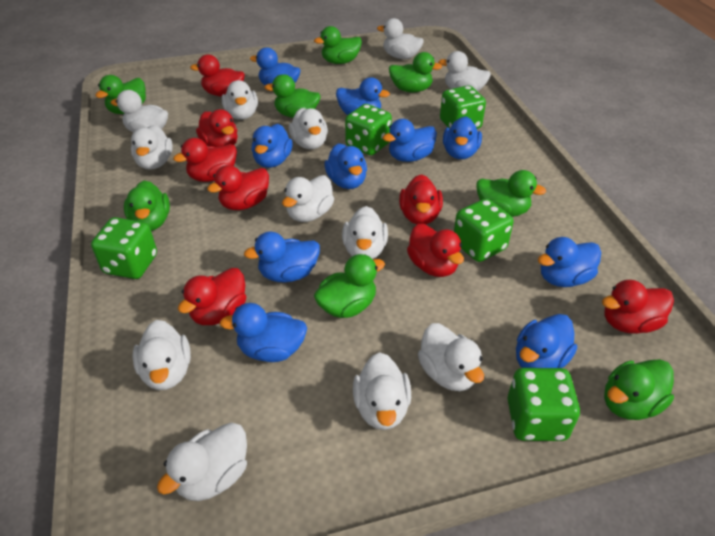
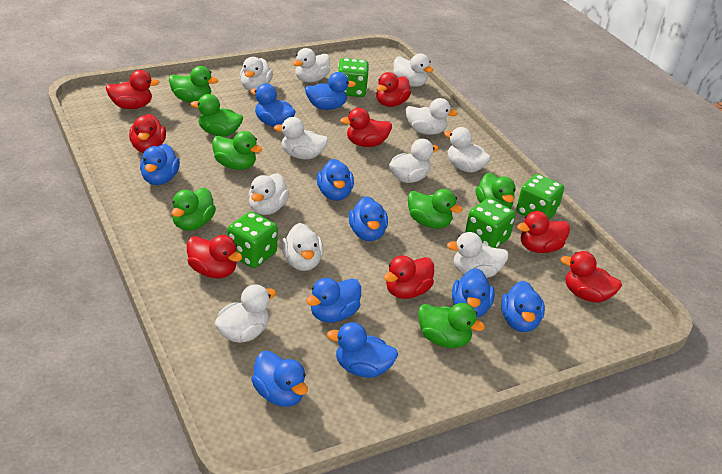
green dice: [91,217,157,279] [345,104,392,155] [440,85,486,129] [454,198,514,262] [507,368,580,441] = 5 -> [227,212,278,268] [338,58,369,97] [465,198,515,248] [516,174,564,220] = 4
green duck: [95,75,146,114] [124,181,170,231] [264,74,321,118] [314,26,362,64] [314,254,385,318] [389,52,442,93] [476,170,546,217] [604,359,674,420] = 8 -> [169,66,218,103] [171,188,216,231] [191,94,243,137] [212,131,262,170] [408,189,463,229] [418,303,485,348] [476,173,515,209] = 7
white duck: [111,90,168,133] [131,125,173,170] [132,320,191,390] [157,422,247,501] [222,80,258,120] [282,175,334,222] [289,108,328,149] [342,206,388,259] [353,352,411,430] [377,18,424,59] [418,323,484,391] [438,51,491,92] = 12 -> [215,284,276,343] [240,57,273,91] [248,173,289,215] [274,117,328,159] [282,223,323,271] [293,48,330,82] [389,139,439,183] [393,54,434,87] [406,98,458,135] [444,127,491,173] [447,232,509,278] = 11

